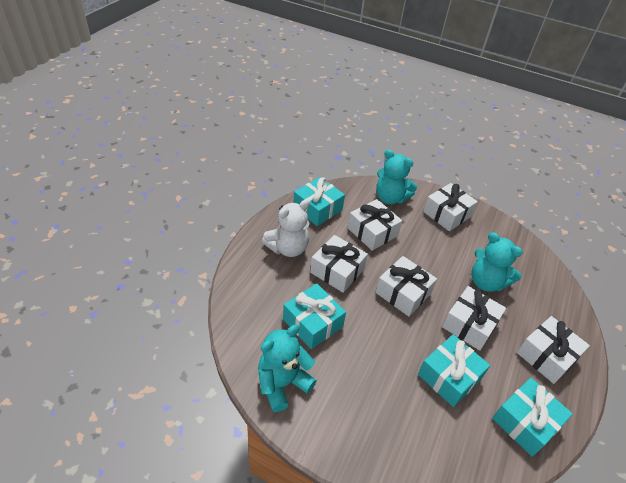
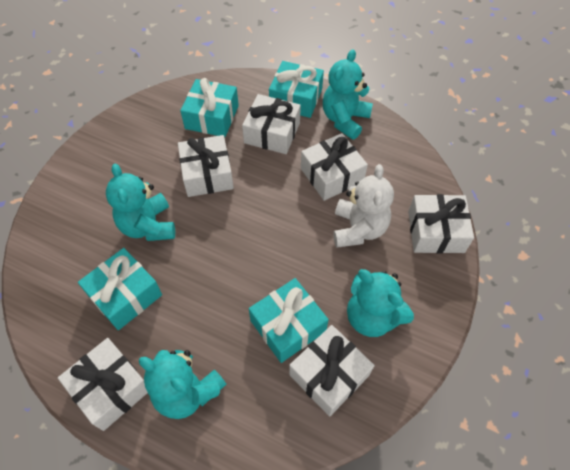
turquoise teddy bear: [258,325,316,412] [376,150,417,204] [472,232,523,292] = 3 -> [106,164,175,241] [139,350,226,419] [323,50,373,140] [347,269,414,337] = 4

